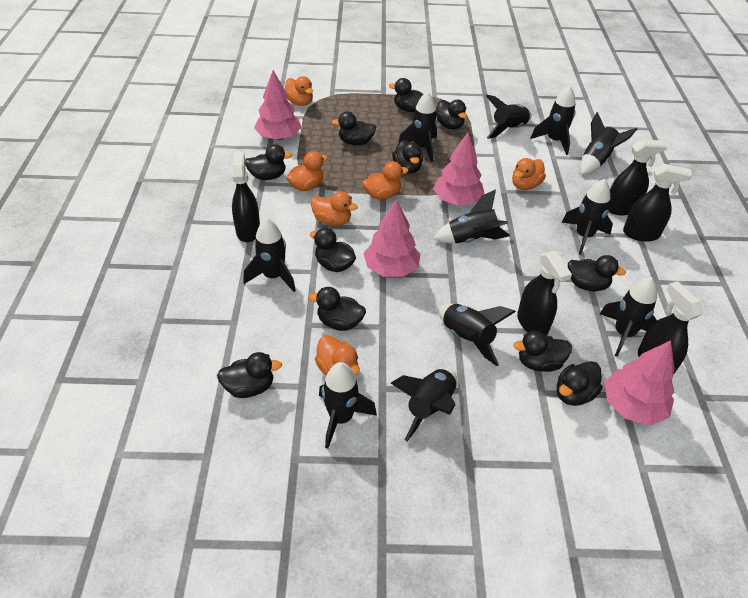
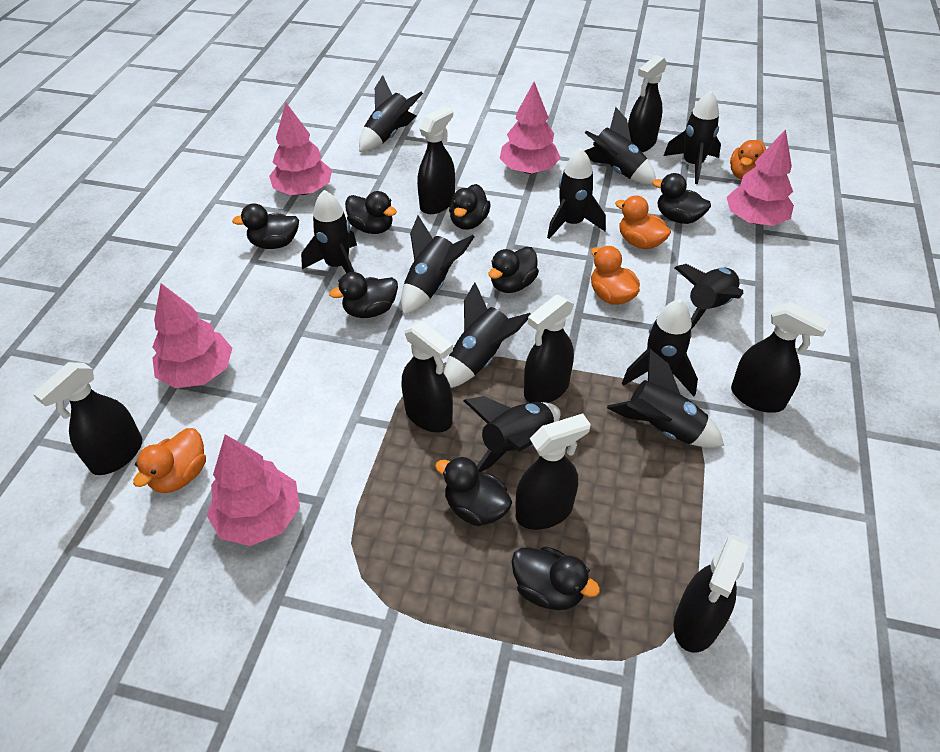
black duck: [217,352,282,398] [245,144,292,180] [308,287,366,331] [310,228,356,272] [332,112,376,145] [389,78,424,112] [392,140,423,174] [436,100,467,129] [514,331,572,372] [557,361,603,406] [568,255,626,291] = 11 -> [232,203,299,249] [329,272,398,318] [345,191,397,234] [435,456,512,526] [449,184,490,230] [488,247,539,293] [512,546,600,610] [652,173,711,224] = 8
black spray bottle: [232,152,260,242] [517,251,572,335] [608,140,668,215] [623,164,692,242] [638,281,703,375] = 5 -> [32,362,142,475] [402,321,453,433] [417,106,455,214] [516,414,591,530] [524,294,574,403] [628,55,667,152] [674,534,749,653] [731,302,830,412] = 8
orange duck: [285,76,313,106] [286,151,328,191] [310,191,358,226] [315,335,360,375] [362,161,409,199] [512,158,546,190] = 6 -> [133,428,206,493] [591,246,640,305] [615,195,671,249] [730,140,766,180] = 4
pink tree: [254,70,301,140] [363,199,420,277] [433,133,484,206] [605,341,675,426] = 4 -> [152,283,232,388] [207,435,300,546] [269,103,332,195] [499,82,561,174] [727,129,794,226] = 5

